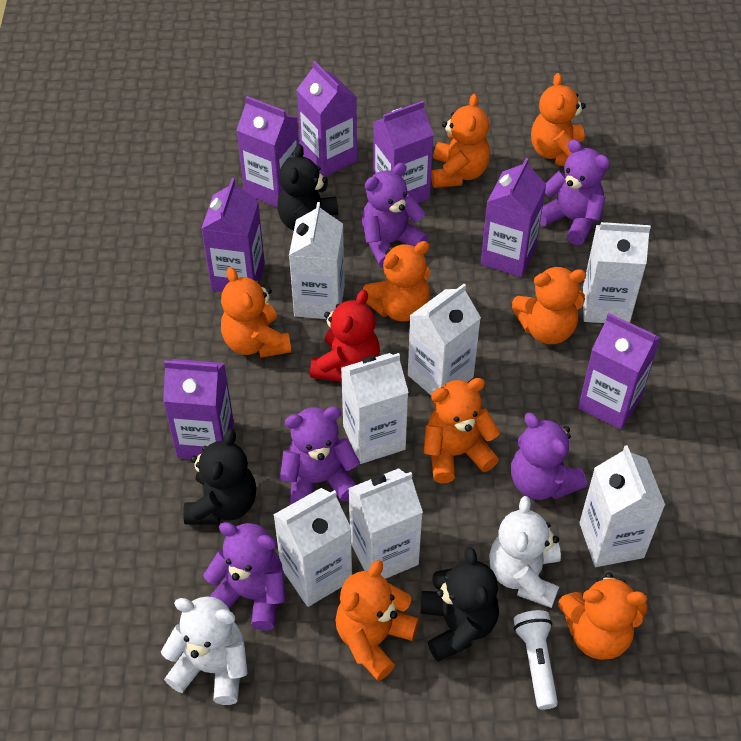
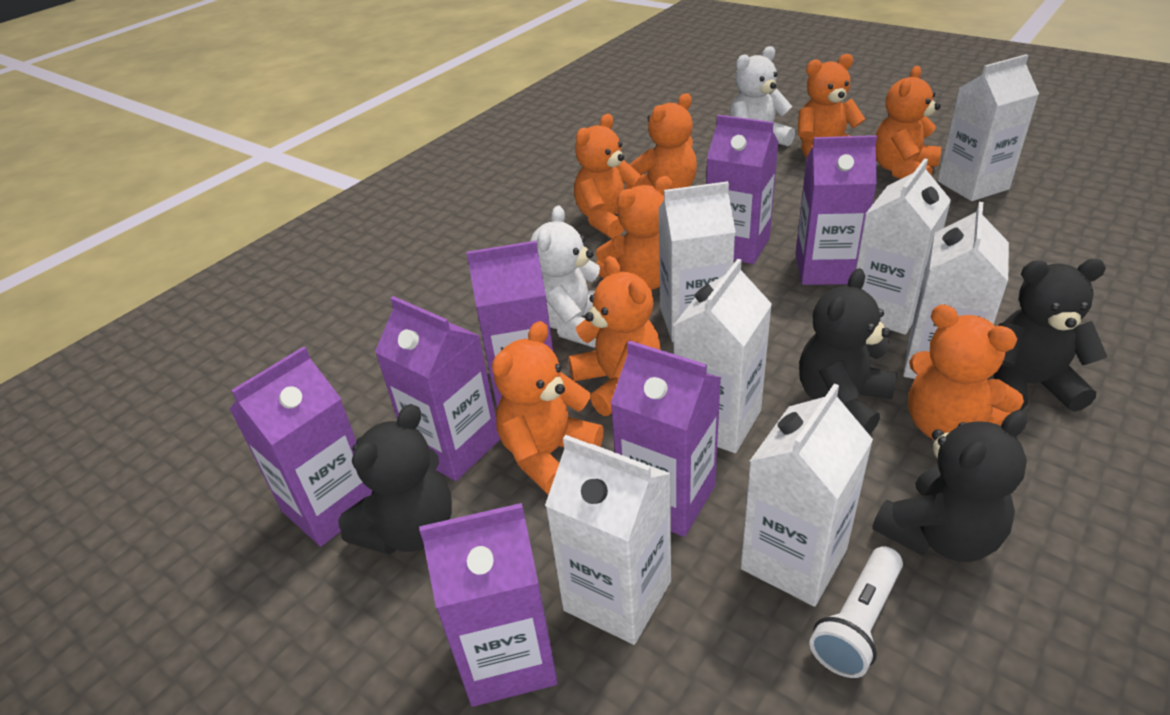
black teddy bear: [183,429,256,525] [277,144,338,230] [420,547,499,662] = 3 -> [338,404,452,555] [799,268,897,435] [873,410,1027,562] [994,259,1107,412] = 4
purple teddy bear: [203,522,285,631] [280,406,360,505] [362,163,428,268] [511,413,587,500] [540,139,610,245] = 5 -> none = 0
red teddy bear: [310,290,380,382] = 1 -> none = 0

